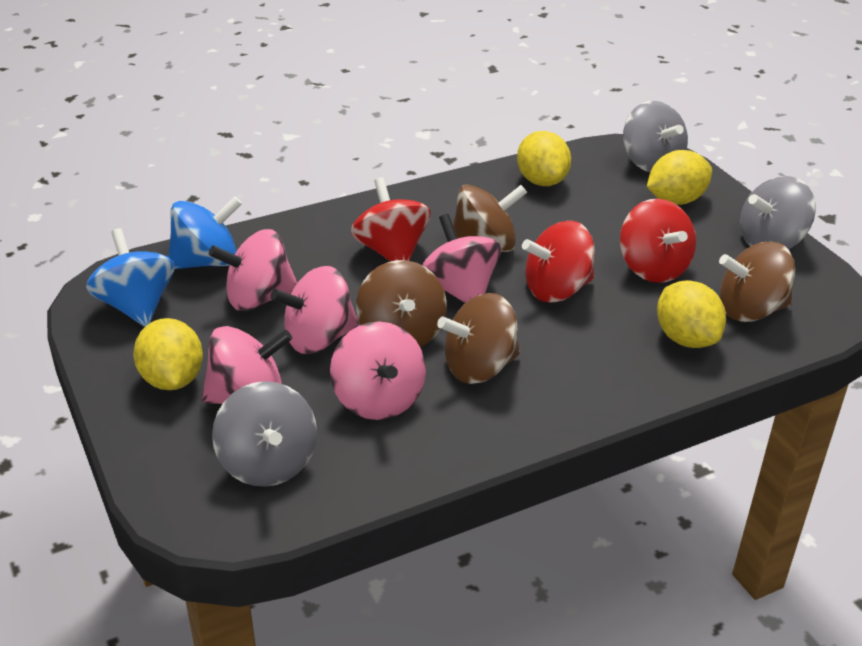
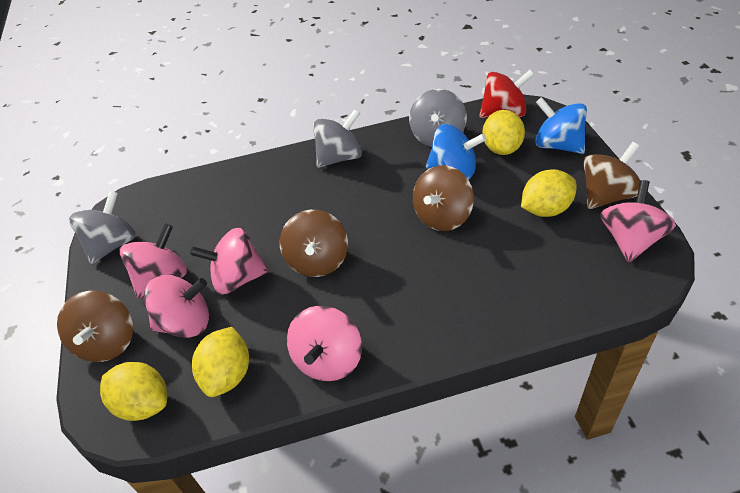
red spinning top: [351,177,431,262] [522,221,595,302] [620,199,696,283] = 3 -> [479,70,534,118] = 1

